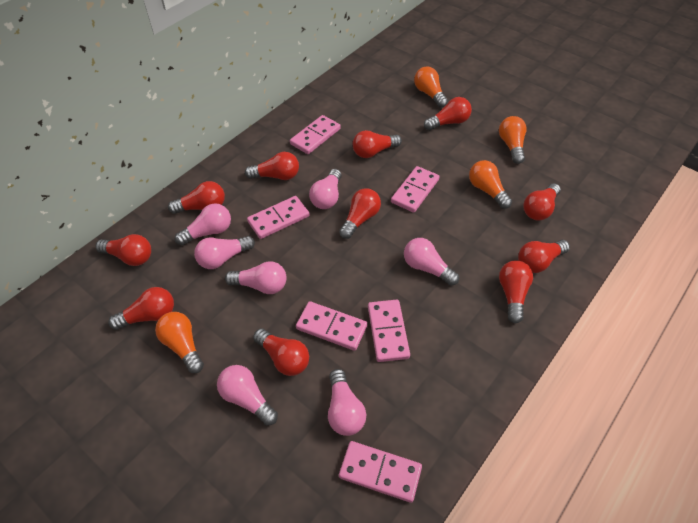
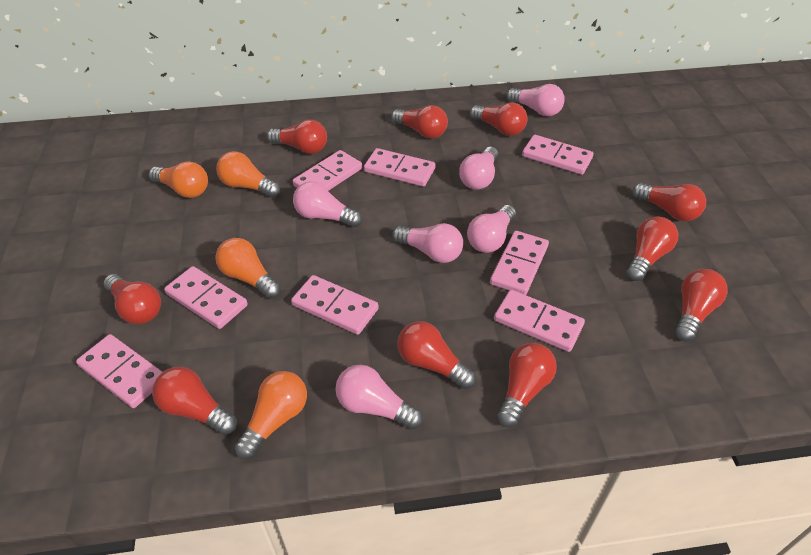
pink domino: [247,196,310,239] [290,115,341,154] [296,301,367,351] [339,441,422,503] [368,300,410,362] [391,166,440,213] = 6 -> [76,334,162,408] [164,266,248,329] [291,275,379,335] [293,150,362,191] [364,148,436,187] [490,231,549,295] [494,290,585,352] [522,135,594,175] = 8
pink light bulb: [175,203,231,245] [194,236,255,269] [217,365,278,426] [225,261,287,294] [309,169,342,209] [328,369,366,436] [404,238,459,286] = 7 -> [293,181,362,227] [335,365,423,430] [392,223,463,263] [459,147,498,190] [467,205,516,253] [506,84,565,117] = 6
red light bulb: [95,234,151,266] [108,287,174,330] [168,181,225,214] [245,152,299,180] [253,328,309,376] [339,188,381,239] [353,130,402,158] [424,97,472,130] [499,260,533,323] [518,240,570,273] [523,183,561,221] = 11 -> [103,274,161,324] [152,367,237,435] [267,120,327,154] [391,105,448,139] [397,321,476,389] [470,102,528,136] [497,343,557,427] [627,216,678,281] [633,183,706,221] [675,269,728,341] = 10

